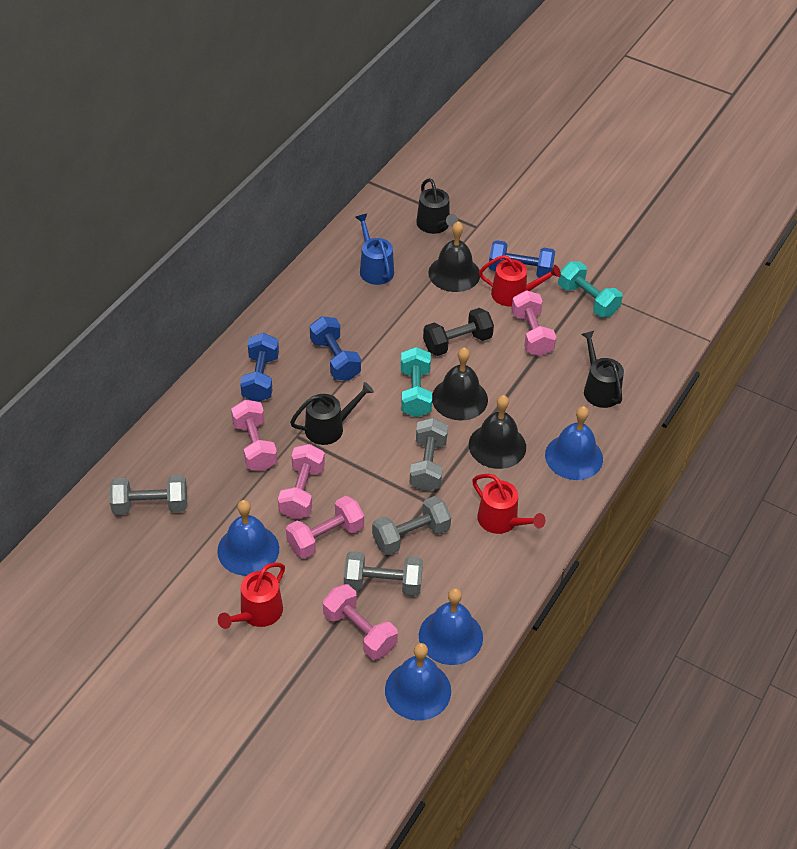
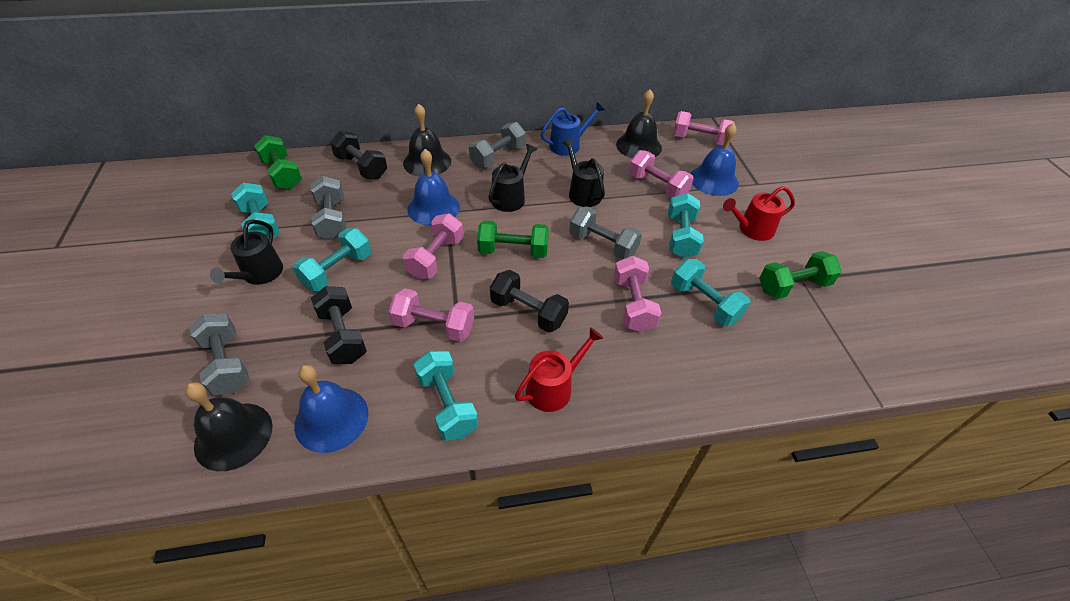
black dumbbell: [423,308,494,356] = 1 -> [311,286,367,364] [330,131,387,179] [490,270,569,333] = 3
blue bell: [217,500,279,576] [385,643,451,720] [419,588,483,665] [545,406,603,480] = 4 -> [294,365,368,453] [407,149,460,226] [691,123,739,196] = 3
blue dumbbell: [240,333,279,402] [310,316,361,381] [488,240,555,278] = 3 -> none = 0
green dumbbell: none = 0 -> [254,135,302,189] [477,220,549,258] [759,251,842,299] = 3
red watering can: [218,562,285,629] [472,474,545,534] [479,255,561,307] = 3 -> [515,327,603,412] [723,186,795,241] = 2
turquoise dumbbell: [401,347,432,417] [558,261,623,317] = 2 -> [231,183,280,239] [292,228,371,291] [413,351,478,441] [668,193,704,258] [671,259,751,326] = 5

